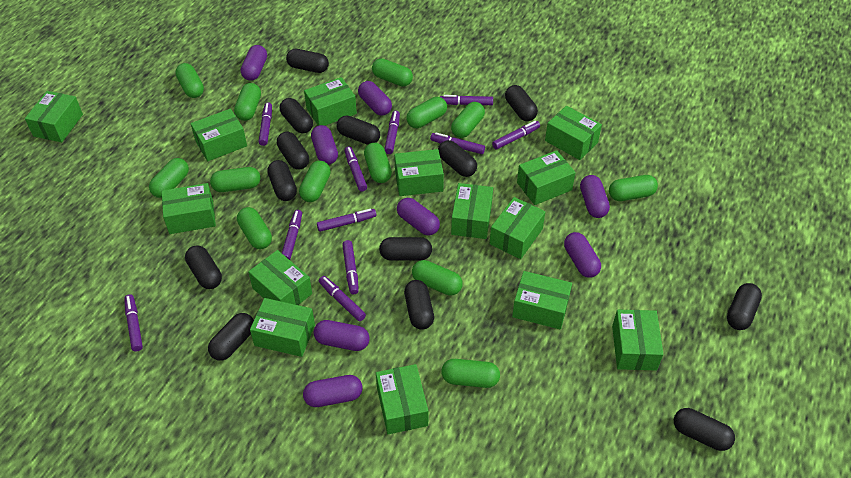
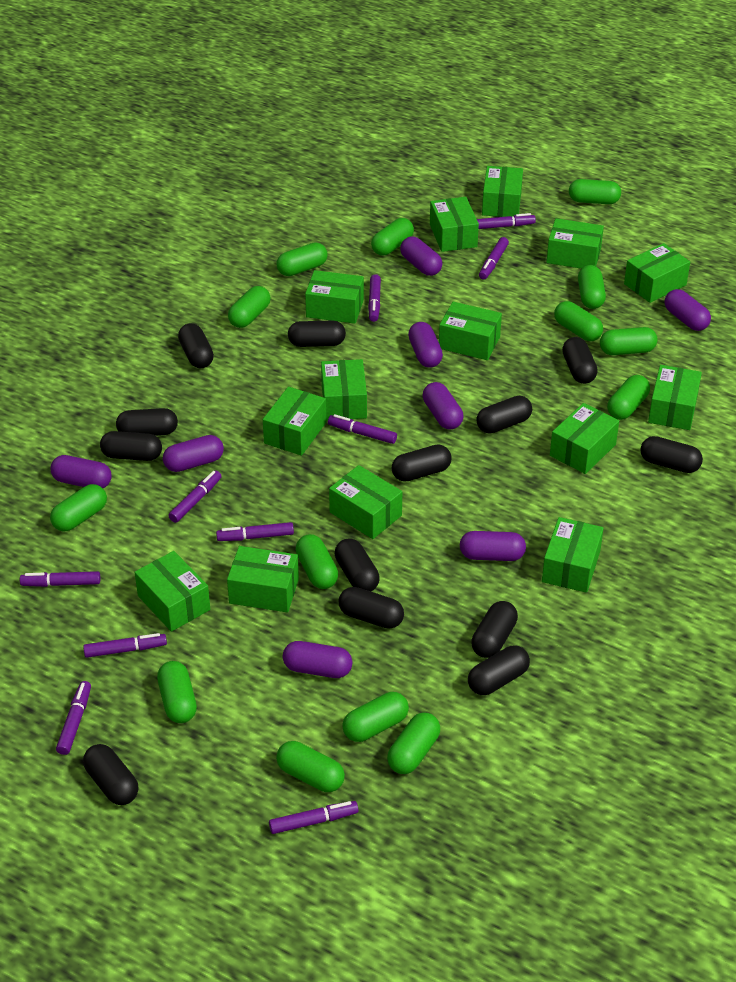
green capsule: [149,158,189,198] [175,63,204,98] [210,167,260,192] [234,83,261,121] [237,207,272,249] [299,161,331,202] [364,143,392,183] [372,58,413,87] [406,97,447,128] [412,260,463,296] [441,359,500,388] [451,102,485,138] [609,175,658,201] = 13 -> [50,484,107,532] [157,661,197,723] [228,286,271,328] [276,741,345,792] [277,242,328,276] [295,534,338,589] [342,692,409,742] [371,218,414,255] [387,712,440,774] [554,301,603,341] [569,179,621,204] [578,265,606,309] [600,327,658,355] [607,375,650,420] = 14
purple marker: [124,294,143,352] [258,102,272,146] [282,210,302,260] [317,209,376,232] [319,276,366,321] [342,240,359,294] [344,147,367,192] [385,111,400,154] [430,132,485,154] [440,95,493,105] [492,121,540,150] = 11 -> [20,571,100,587] [56,681,91,755] [83,633,167,658] [168,470,222,523] [216,522,294,541] [269,801,359,834] [328,414,397,444] [368,274,381,322] [477,213,536,229] [479,237,509,279] = 10

